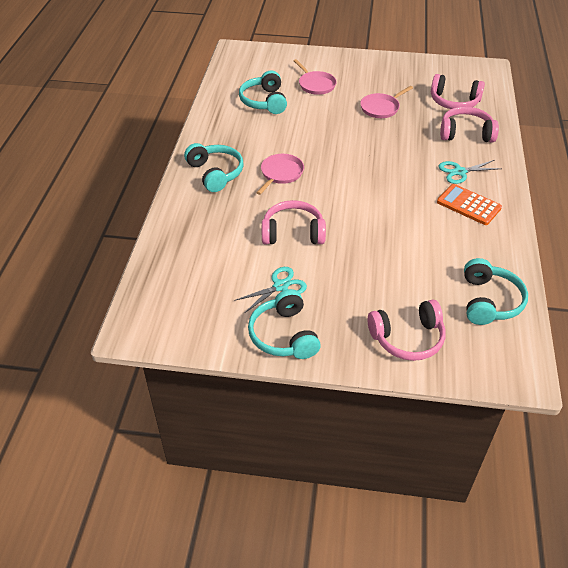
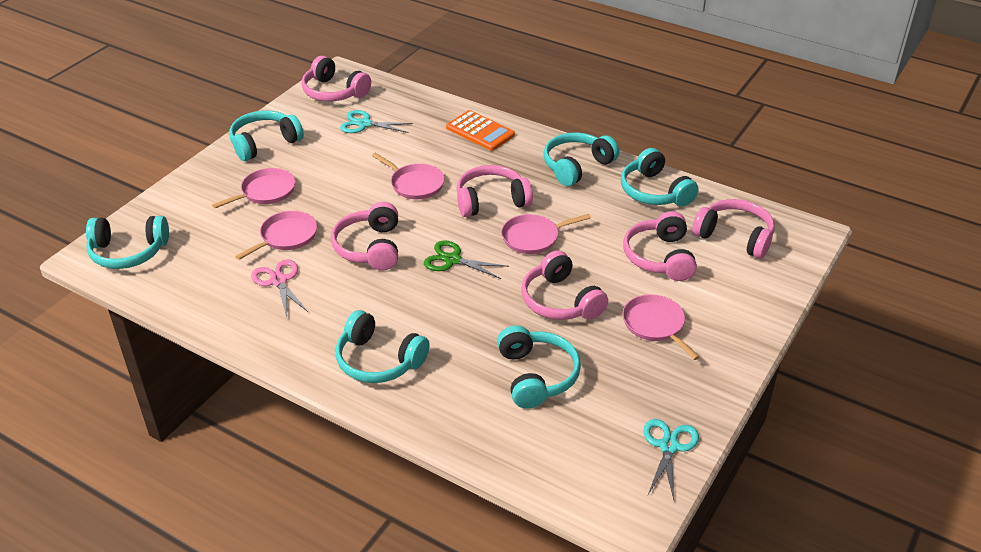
green scissors: none = 0 -> [424,240,509,279] = 1
pink headphones: [262,200,326,244] [368,300,445,361] [431,74,485,109] [440,106,499,142] = 4 -> [302,56,371,101] [331,202,398,270] [456,165,533,217] [521,250,608,320] [623,211,697,281] [692,199,775,259] = 6
pink pan: [256,154,304,195] [294,59,337,95] [360,86,413,118] = 3 -> [212,168,295,208] [235,211,317,260] [372,153,445,199] [501,214,591,254] [623,294,700,360] = 5
pink scissors: none = 0 -> [251,259,308,318] = 1
turquoise headphones: [184,143,244,192] [239,70,287,114] [248,289,321,359] [464,258,528,325] = 4 -> [86,216,169,269] [229,110,304,161] [336,310,430,383] [497,325,581,409] [543,132,619,186] [621,148,699,206] = 6

